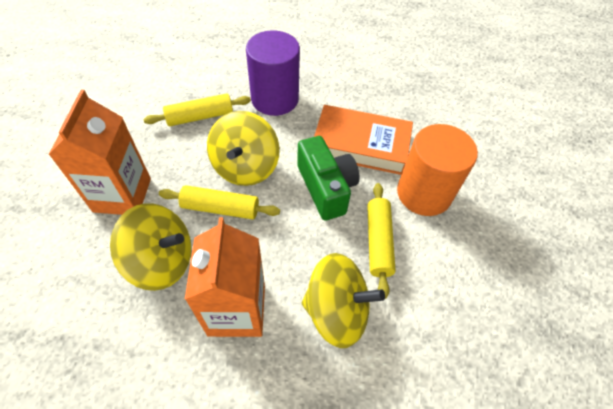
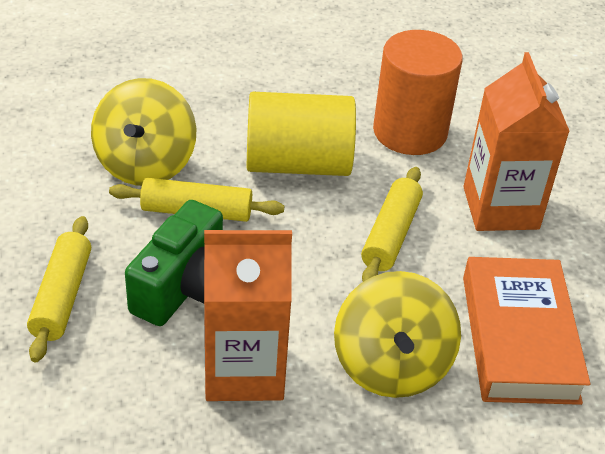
purple cylinder: [246,30,300,116] = 1 -> none = 0
yellow cylinder: none = 0 -> [247,92,356,176] = 1
yellow spinning top: [110,203,191,291] [207,111,280,186] [302,253,385,348] = 3 -> [91,78,196,186] [334,271,461,398] = 2

